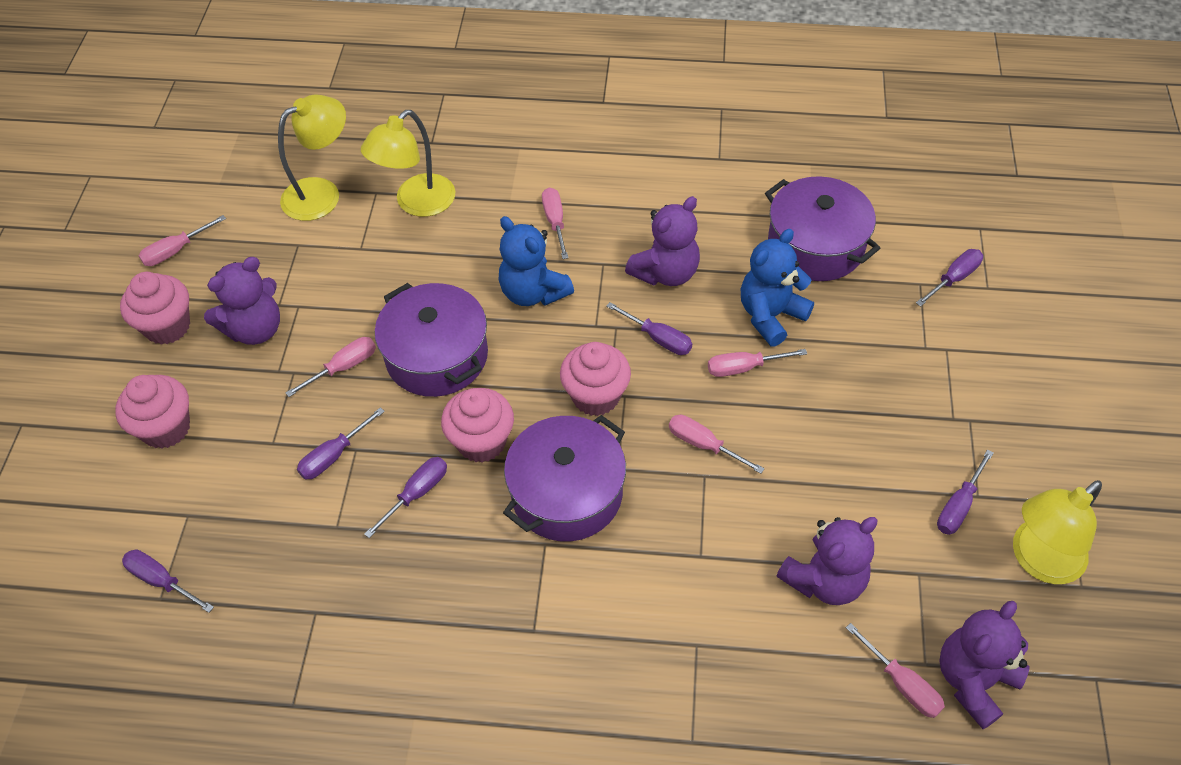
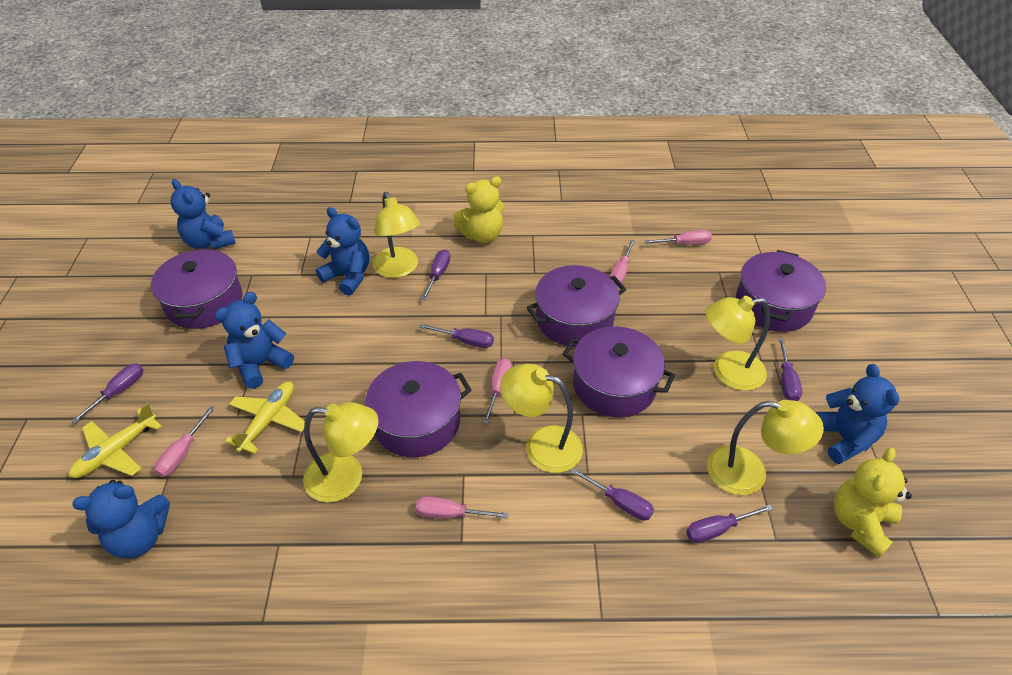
blue teddy bear: [499,216,574,306] [741,229,814,347] = 2 -> [72,480,170,559] [171,179,236,249] [215,292,294,389] [316,207,369,295] [815,364,899,464] = 5
pink cupcake: [115,375,190,449] [120,272,190,345] [441,388,514,463] [560,342,631,416] = 4 -> none = 0
pink screwdriver: [139,215,226,266] [286,337,376,397] [542,188,568,259] [669,415,765,474] [708,349,807,377] [846,623,945,718] = 6 -> [154,406,215,477] [415,496,509,519] [483,358,512,424] [610,240,635,287] [645,230,712,245] = 5
purple pot: [375,283,488,397] [503,415,626,542] [765,176,880,281] = 3 -> [151,247,243,329] [365,361,472,457] [526,265,626,347] [563,326,675,418] [736,250,826,332] = 5
purple teddy bear: [204,257,280,345] [625,196,700,286] [776,517,877,605] [939,601,1029,729] = 4 -> none = 0
yellow lamp: [278,95,346,221] [361,110,456,217] [1013,480,1102,584] = 3 -> [303,402,379,502] [372,192,420,278] [500,364,583,473] [706,296,770,391] [707,400,824,495] = 5
yellow plane: none = 0 -> [69,403,162,478] [225,381,305,454] = 2
yellow teddy bear: none = 0 -> [453,176,504,243] [834,448,912,558] = 2

